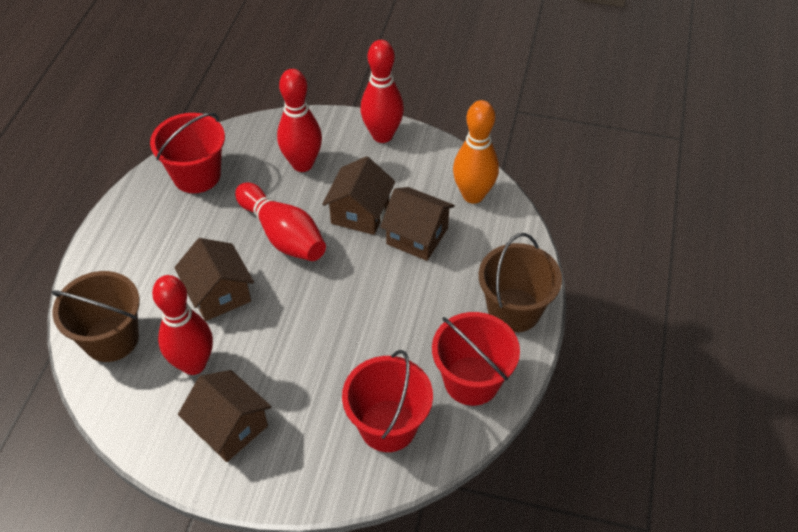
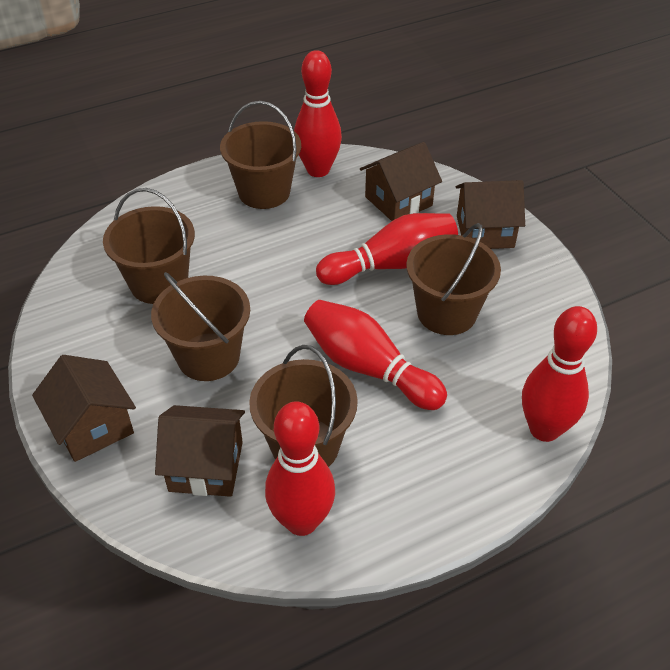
brown bucket: [51,271,140,362] [479,233,562,333] = 2 -> [103,188,195,304] [151,272,250,381] [220,101,301,209] [249,345,358,467] [406,223,501,335] = 5
orange bowling pin: [453,100,499,204] = 1 -> none = 0
red bowling pin: [152,275,213,375] [235,182,326,261] [277,69,322,172] [361,40,404,143] = 4 -> [265,401,335,536] [294,50,342,177] [304,300,447,410] [316,213,458,285] [522,306,597,442] = 5
red bucket: [150,113,225,193] [342,350,433,452] [432,312,520,406] = 3 -> none = 0

